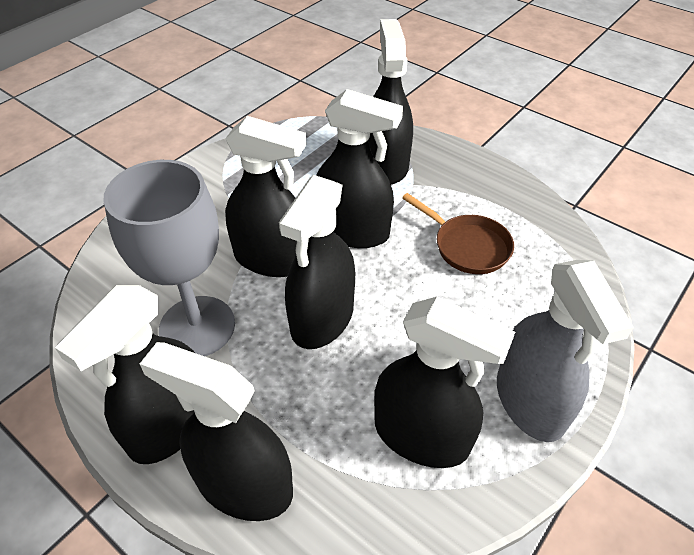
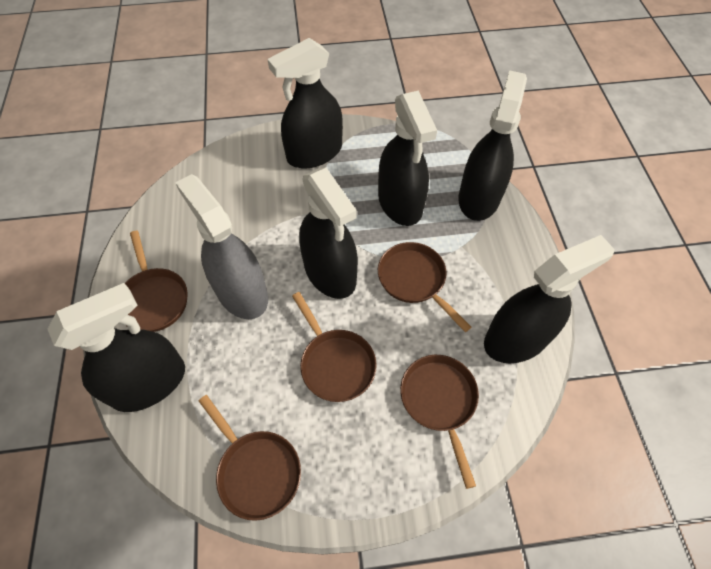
black spray bottle: [55,285,195,464] [140,342,293,521] [225,116,307,277] [279,175,355,349] [316,89,403,248] [369,19,413,184] [374,297,515,468] = 7 -> [47,283,185,412] [268,38,343,168] [299,167,358,299] [378,90,437,226] [459,70,527,221] [484,235,615,363] = 6
brown pan: [402,193,514,274] = 1 -> [125,231,187,332] [199,395,301,521] [292,292,377,402] [378,242,471,332] [400,355,479,489] = 5
grey goblet: [103,160,235,356] = 1 -> none = 0

